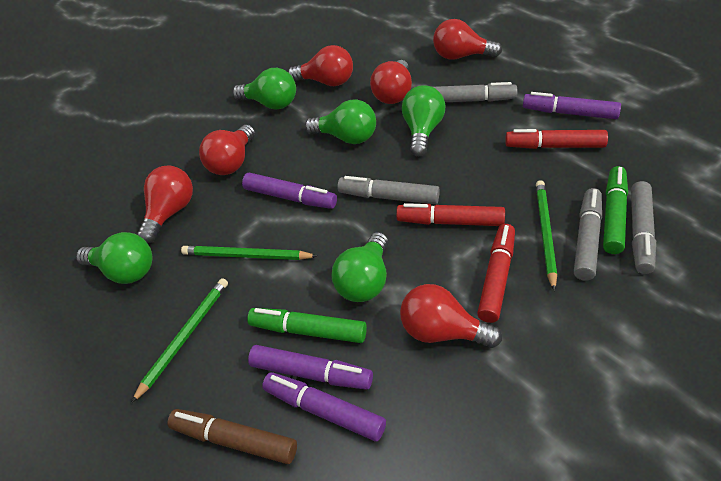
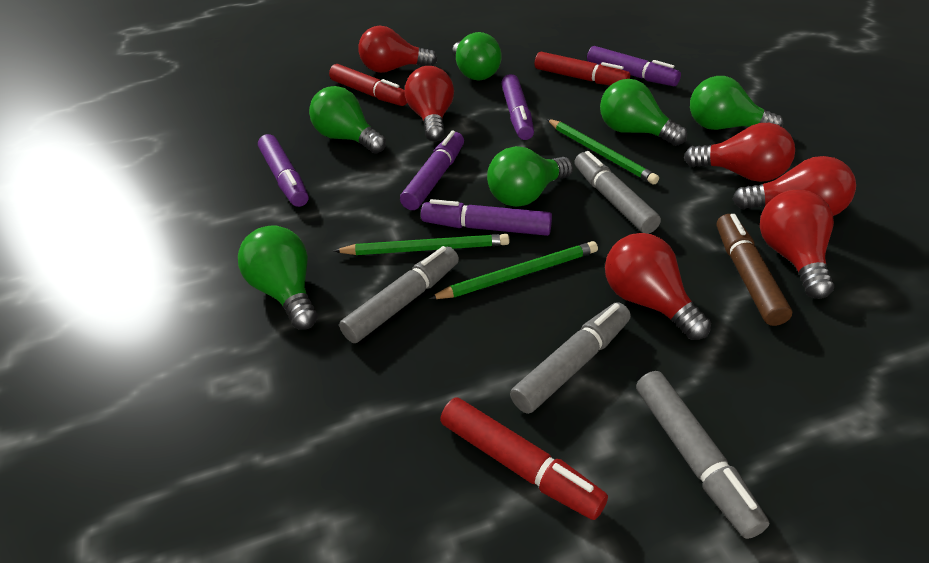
green light bulb: [76,232,152,284] [232,68,296,110] [305,99,376,144] [331,232,388,302] [402,85,445,157] = 5 -> [238,225,318,330] [309,86,386,154] [452,32,502,81] [487,146,573,207] [600,79,687,146] [690,76,783,130] = 6
green marker: [247,308,367,343] [603,166,628,254] = 2 -> none = 0
purple marker: [242,173,337,209] [248,345,373,390] [262,372,386,441] [523,92,621,119] = 4 -> [258,134,309,207] [400,130,464,210] [421,199,552,236] [501,74,534,140] [587,46,681,86] = 5

